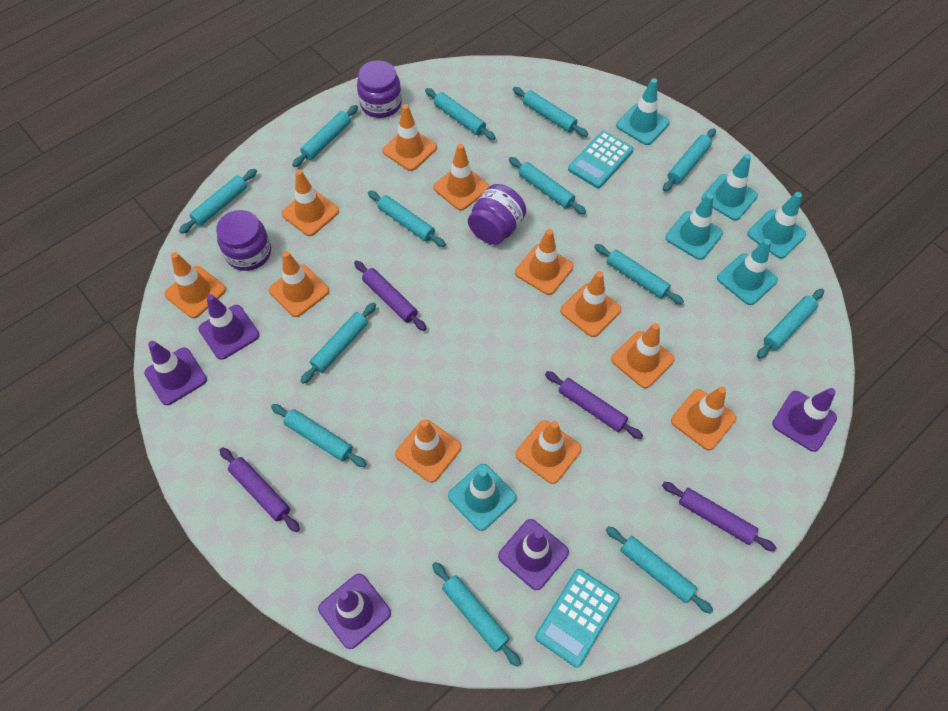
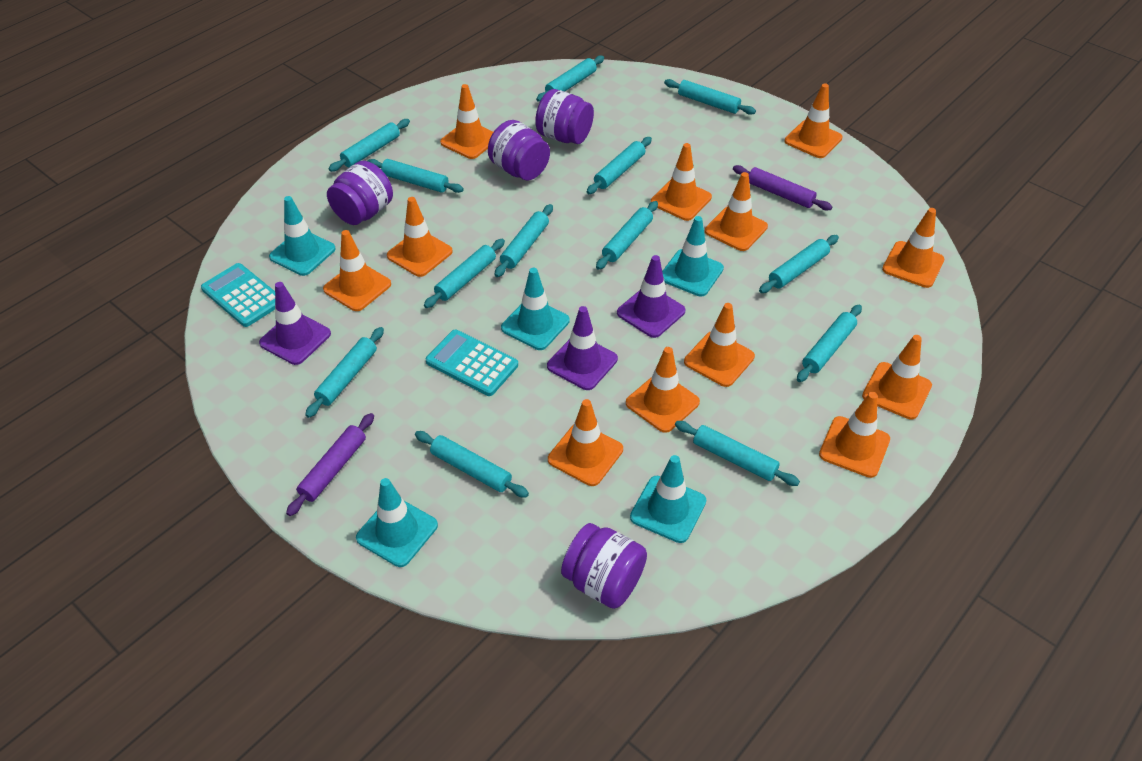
orange traffic cone: [164,252,226,318] [269,251,329,317] [281,170,339,236] [382,104,437,171] [395,419,462,482] [433,144,489,210] [515,229,574,295] [515,420,582,484] [560,271,621,337] [611,323,675,388] [671,386,736,450] = 11 -> [323,230,391,311] [387,197,453,277] [440,84,493,159] [548,399,623,486] [626,347,700,433] [651,143,712,221] [684,303,755,387] [705,172,768,251] [785,83,842,158] [819,392,890,478] [862,335,932,420] [882,208,944,288] = 12
purple jar: [216,210,271,271] [357,60,402,118] [468,184,526,245] = 3 -> [327,161,393,225] [488,120,550,180] [535,89,594,144] [561,523,647,609] = 4
purple rolling pin: [220,447,300,532] [354,261,427,331] [545,371,643,439] [662,482,776,551] = 4 -> [286,413,374,516] [733,165,832,210] = 2
purple traffic cone: [144,341,207,405] [198,294,260,360] [318,574,391,649] [498,519,569,590] [772,388,837,452] = 5 -> [259,282,331,365] [547,306,618,390] [617,255,685,338] = 3
turquoise traffic cone: [448,464,516,531] [616,78,670,145] [665,193,723,260] [701,154,758,220] [717,239,778,305] [747,192,806,259] = 6 -> [269,196,336,276] [356,478,438,567] [501,268,570,350] [630,455,706,543] [662,216,724,296] = 5

